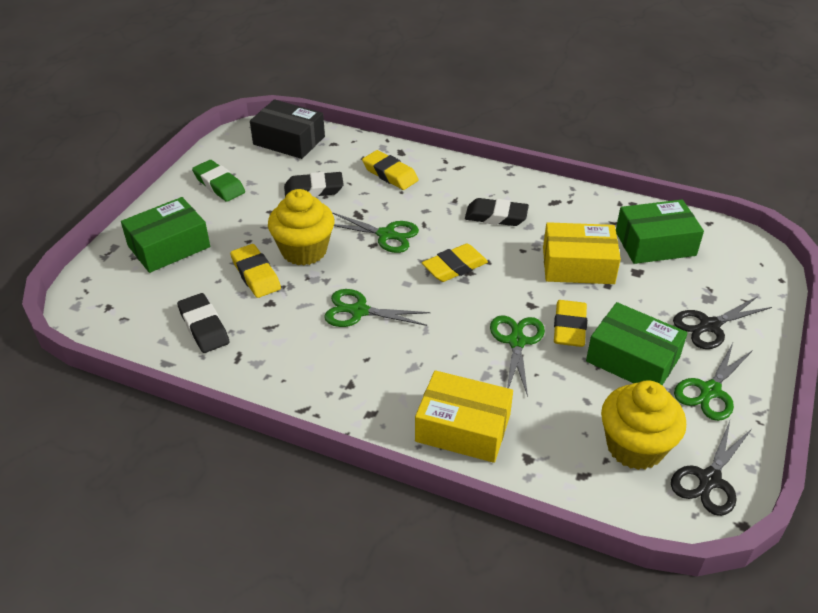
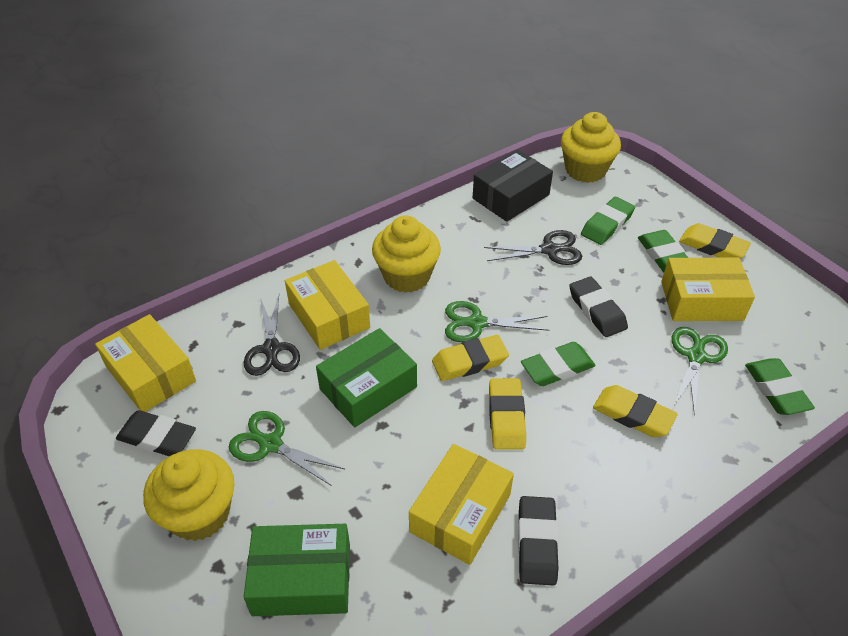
green box: [121,197,210,273] [586,302,688,385] [616,200,704,264] = 3 -> [244,524,350,616] [316,328,417,427] = 2
green eraser: [192,160,245,202] = 1 -> [521,342,596,386] [581,197,635,245] [638,230,688,272] [745,358,815,415] = 4
green scissors: [324,289,430,327] [332,212,419,253] [490,315,545,397] [674,343,753,421] = 4 -> [229,411,345,486] [445,301,549,342] [672,327,728,415] = 3
yellow box: [415,370,513,463] [543,222,621,284] = 2 -> [95,314,196,412] [285,260,370,350] [409,444,514,565] [661,258,755,321] = 4
yellow cupcake: [268,189,334,266] [601,380,686,470] = 2 -> [143,449,235,541] [372,216,441,293] [561,112,621,183] = 3

